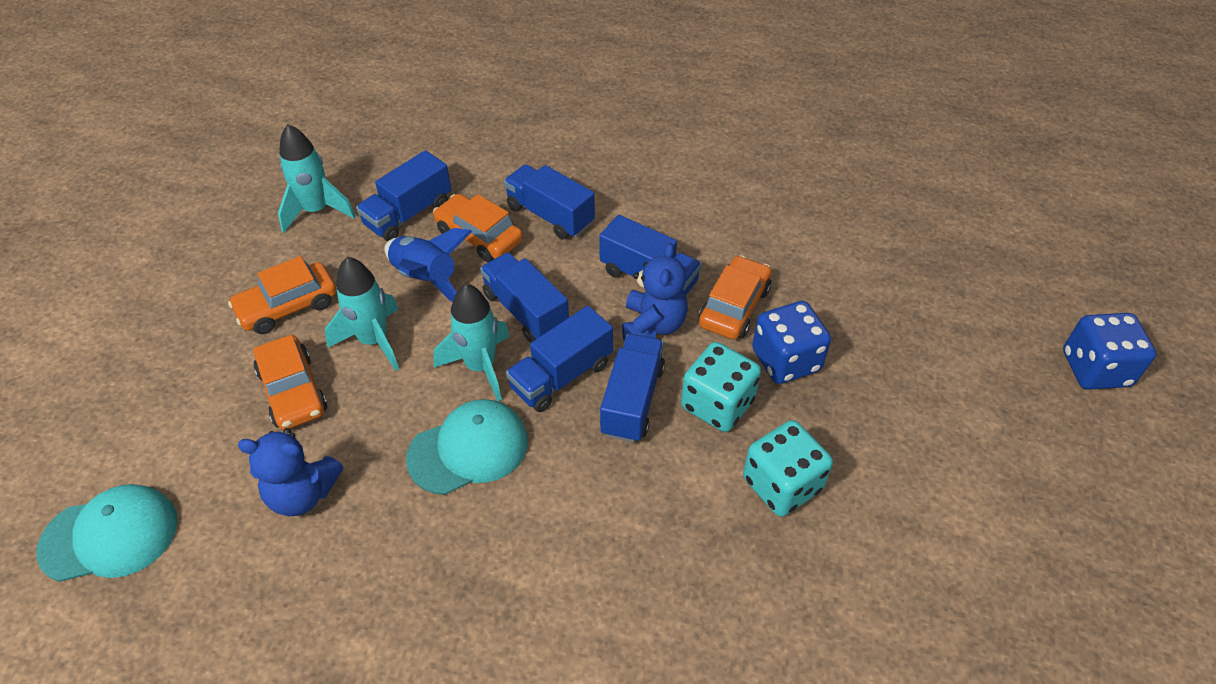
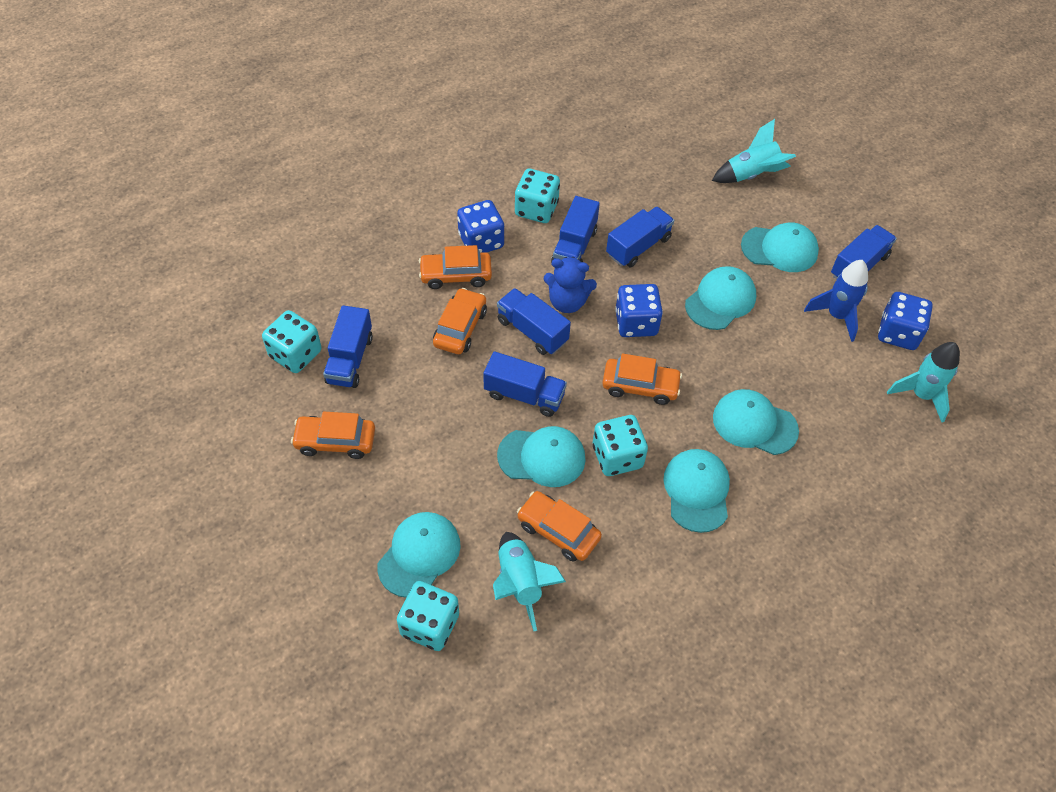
blue dice: [752,301,831,384] [1063,313,1156,390] = 2 -> [457,200,504,253] [615,284,663,337] [878,292,933,350] = 3
blue teddy bear: [238,428,343,516] [622,243,688,342] = 2 -> [544,257,597,313] = 1
orange car: [228,256,337,334] [253,335,327,430] [433,194,523,262] [698,255,772,339] = 4 -> [291,412,375,459] [419,245,492,289] [433,288,487,354] [517,491,602,562] [602,353,682,405] = 5
turquoise cap: [37,484,178,582] [406,399,528,495] = 2 -> [377,512,461,598] [497,426,586,487] [663,449,730,533] [685,266,756,330] [713,389,799,455] [741,222,819,272] = 6
turquoise dice: [681,342,761,432] [743,420,833,517] = 2 -> [262,310,322,373] [397,581,459,651] [515,169,560,223] [593,415,648,476] = 4

